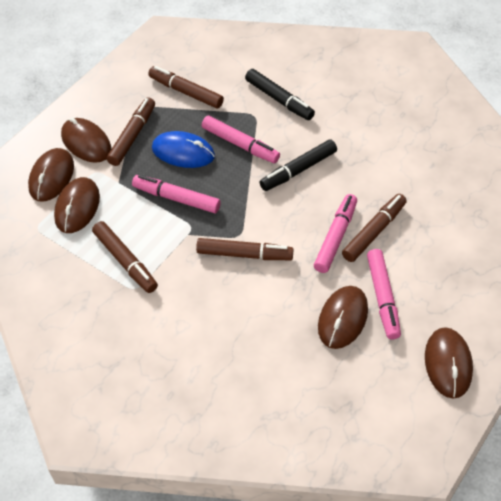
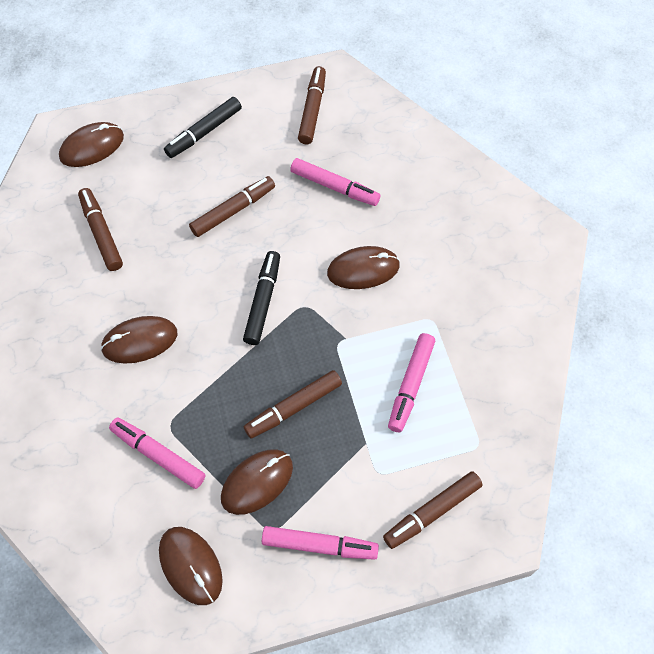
blue mouse: [152,131,215,168] = 1 -> none = 0

